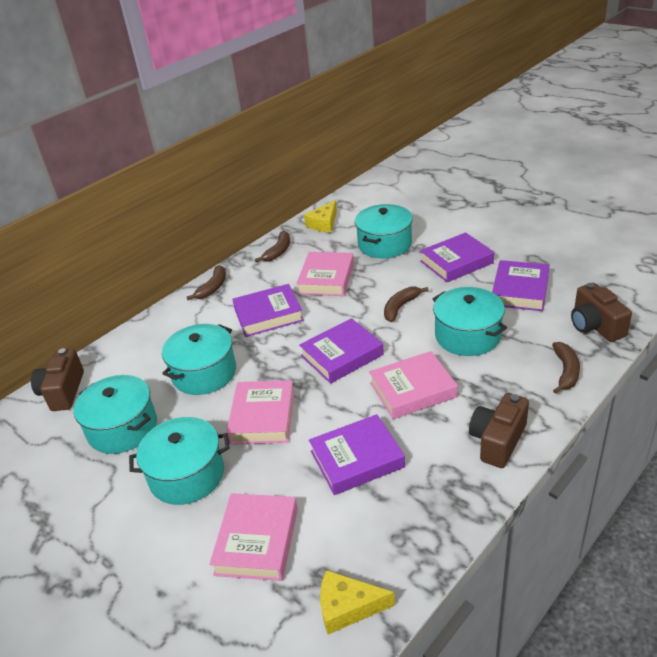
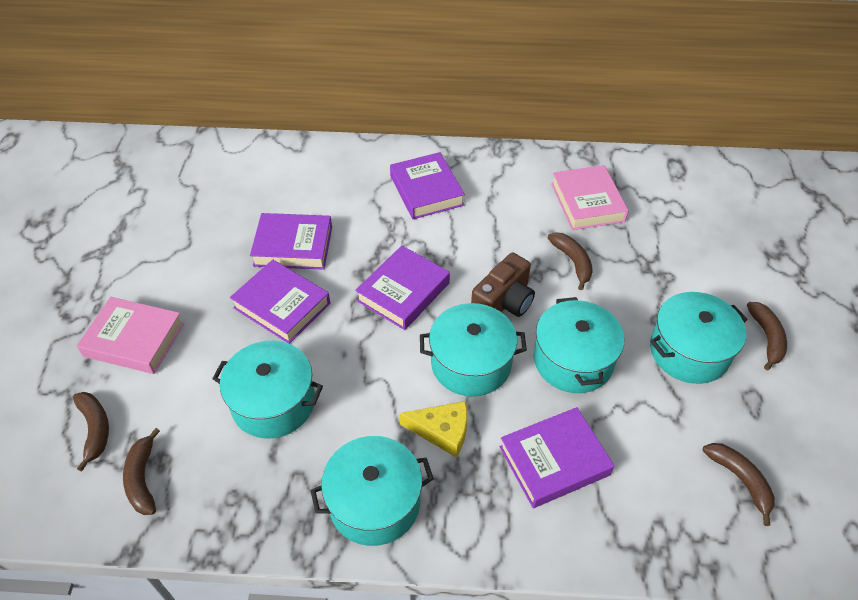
brown banana: [187,265,226,300] [255,231,290,262] [384,287,429,322] [552,342,580,394] = 4 -> [73,392,109,472] [123,428,160,515] [547,232,593,290] [703,443,775,526] [747,302,787,370] = 5
brown camera: [31,348,84,411] [469,393,529,468] [571,283,632,342] = 3 -> [471,253,535,317] = 1
pink book: [209,493,298,581] [226,380,295,444] [296,252,354,296] [369,351,458,419] = 4 -> [77,297,184,374] [551,165,629,230] = 2
yellow cheese: [304,200,337,232] [320,570,395,635] = 2 -> [399,401,467,458] = 1

